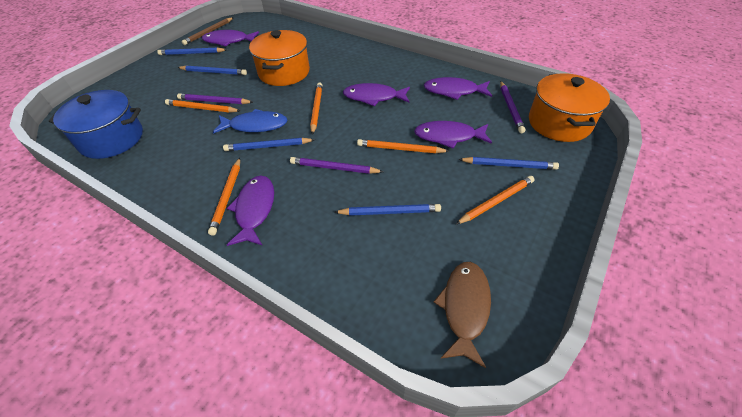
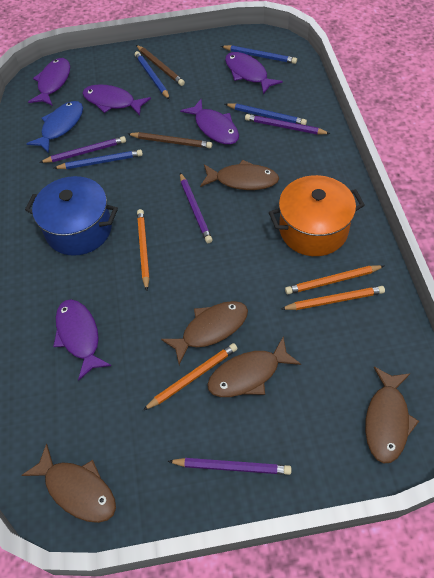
blue pencil: [157,47,227,55] [177,65,247,75] [223,138,315,151] [334,204,441,216] [458,157,559,170] = 5 -> [54,150,143,169] [135,51,170,100] [221,45,297,64] [225,103,307,125] = 4
brown fish: [434,262,491,368] = 1 -> [21,443,116,523] [161,301,248,365] [200,160,279,190] [207,337,301,397] [365,367,419,463] = 5
brown pencil: [182,17,234,45] = 1 -> [128,132,212,148] [136,45,185,86] = 2
orange pencil: [165,99,240,113] [208,158,240,236] [310,82,322,135] [357,139,450,153] [456,176,535,224] = 5 -> [137,209,150,291] [143,343,238,410] [281,286,385,310] [285,265,384,294] = 4
orange pot: [249,30,310,86] [529,73,610,142] = 2 -> [269,175,365,256] = 1
purple pencil: [177,93,253,104] [290,157,384,174] [500,81,525,133] = 3 -> [39,136,126,163] [168,458,292,475] [180,173,213,243] [245,114,331,134] = 4

